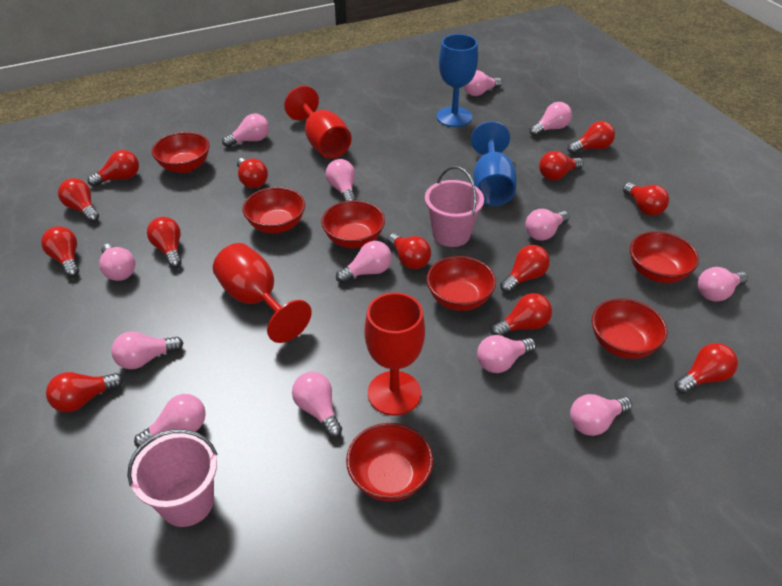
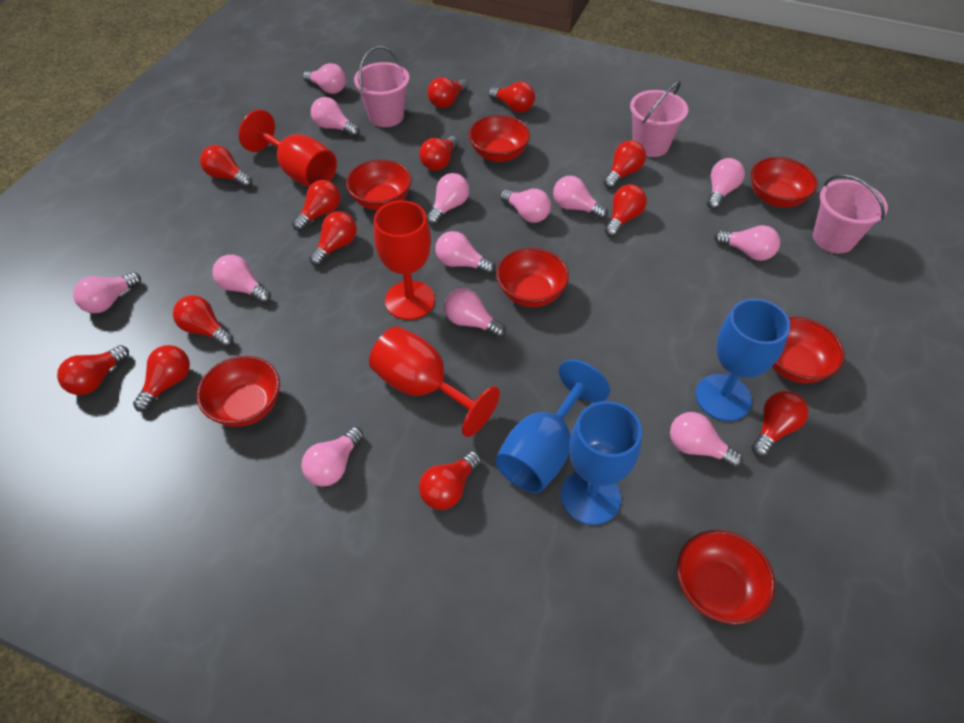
blue goblet: [436,34,478,127] [471,121,517,206] = 2 -> [495,359,610,493] [561,401,642,525] [695,298,790,421] = 3
pink bucket: [127,429,217,527] [425,166,484,247] = 2 -> [354,46,410,127] [630,81,688,157] [813,174,888,253] = 3

